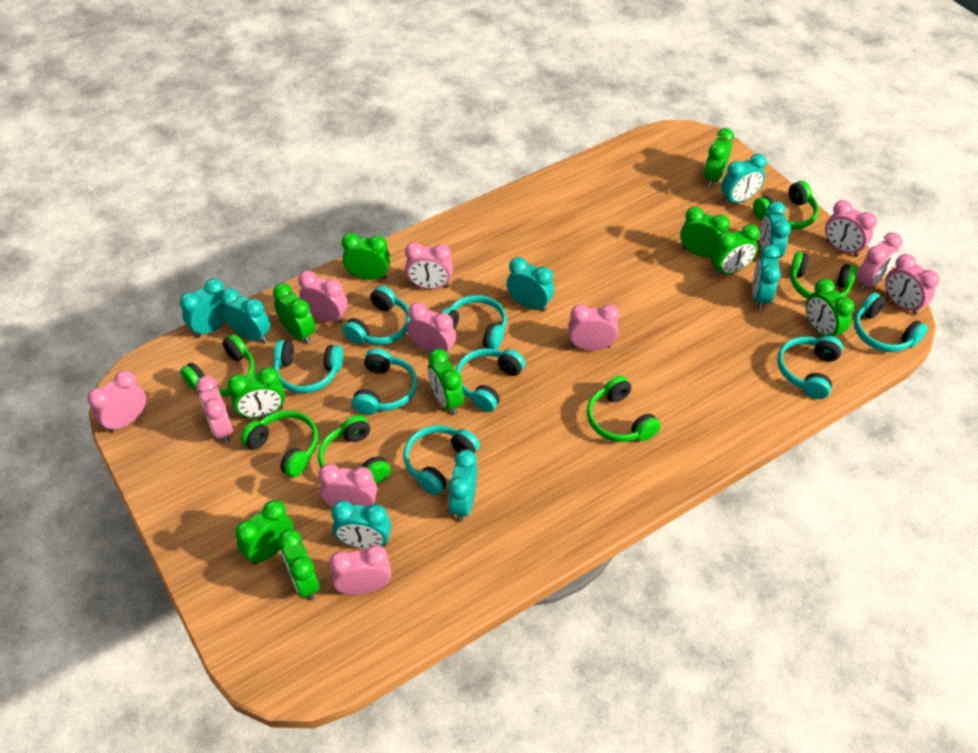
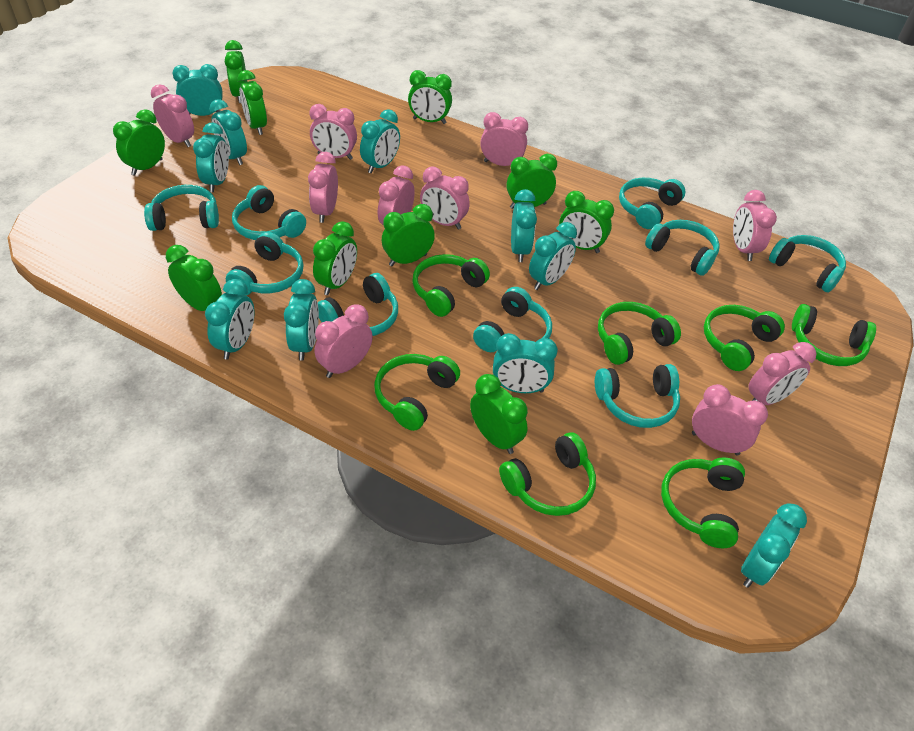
green headphones: [180,334,255,396] [241,410,318,478] [318,415,391,484] [587,376,661,442] [753,181,819,230] [790,252,857,299] = 6 -> [374,354,460,431] [412,254,490,317] [499,432,596,516] [598,302,681,365] [661,458,745,548] [704,305,785,371] [792,304,876,366] = 7
pink clock: [87,370,146,433] [196,376,233,443] [298,271,348,323] [318,464,377,507] [329,545,391,595] [405,242,453,289] [407,302,456,356] [568,304,620,350] [825,200,877,257] [857,232,902,291] [885,254,939,315] = 11 -> [151,84,194,147] [308,152,338,223] [309,104,357,160] [314,304,373,378] [378,165,415,225] [420,167,470,230] [480,112,528,166] [692,384,768,456] [733,190,777,261] [748,342,816,405] = 10
turquoise clock: [180,278,226,338] [221,288,271,343] [331,501,391,549] [448,449,477,522] [507,257,554,311] [721,154,767,205] [752,245,781,310] [760,201,791,258] = 8 -> [173,64,223,116] [193,123,229,192] [205,279,254,360] [209,99,247,165] [284,279,319,361] [360,109,400,173] [493,333,558,393] [511,189,537,262] [529,222,577,290] [741,503,807,588] = 10
turquoise headphones: [273,340,343,393] [343,286,410,345] [352,348,418,415] [404,425,480,496] [442,295,507,349] [456,348,525,412] [777,336,843,399] [854,293,928,352] = 8 -> [144,185,219,231] [226,232,304,295] [232,185,306,240] [318,273,398,336] [473,287,552,352] [595,364,680,428] [619,178,685,229] [645,220,720,276] [769,235,846,293] = 9

